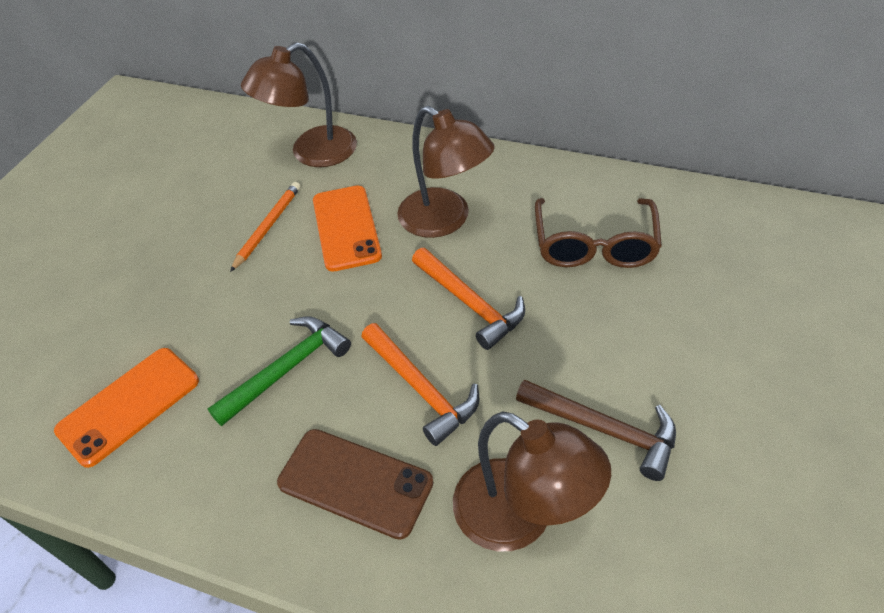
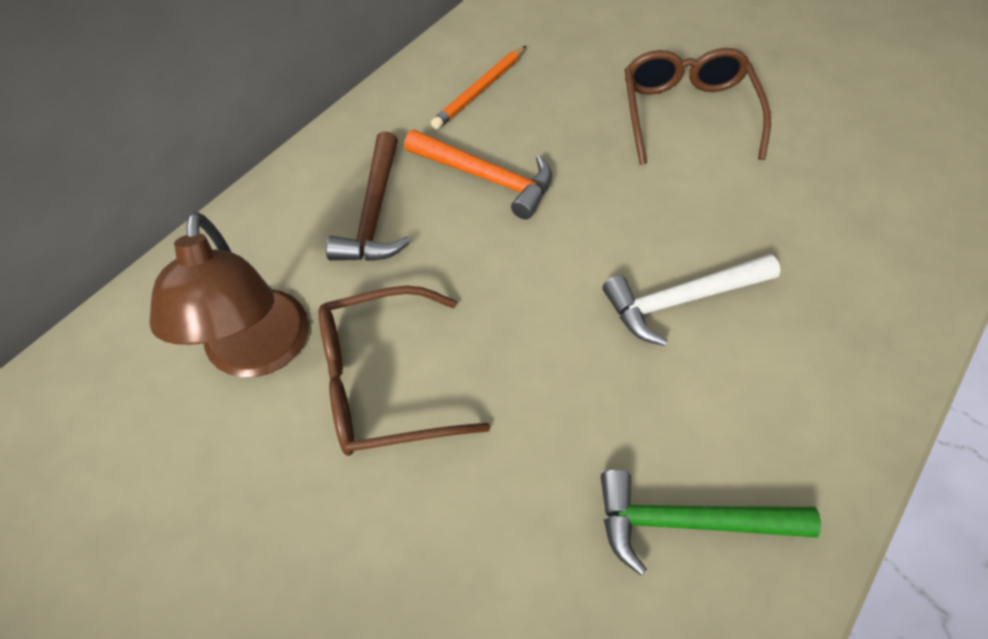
brown glasses: [535,198,662,268] = 1 -> [319,286,490,456] [625,48,771,165] = 2
brown lamp: [241,43,357,167] [397,106,495,238] [453,411,611,551] = 3 -> [149,212,309,378] = 1
brown phone: [277,429,433,540] = 1 -> none = 0
orange hammer: [361,323,479,446] [412,248,525,350] = 2 -> [404,130,552,219] = 1
orange phone: [54,348,199,468] [313,186,382,272] = 2 -> none = 0
white hammer: none = 0 -> [602,254,781,346] = 1

